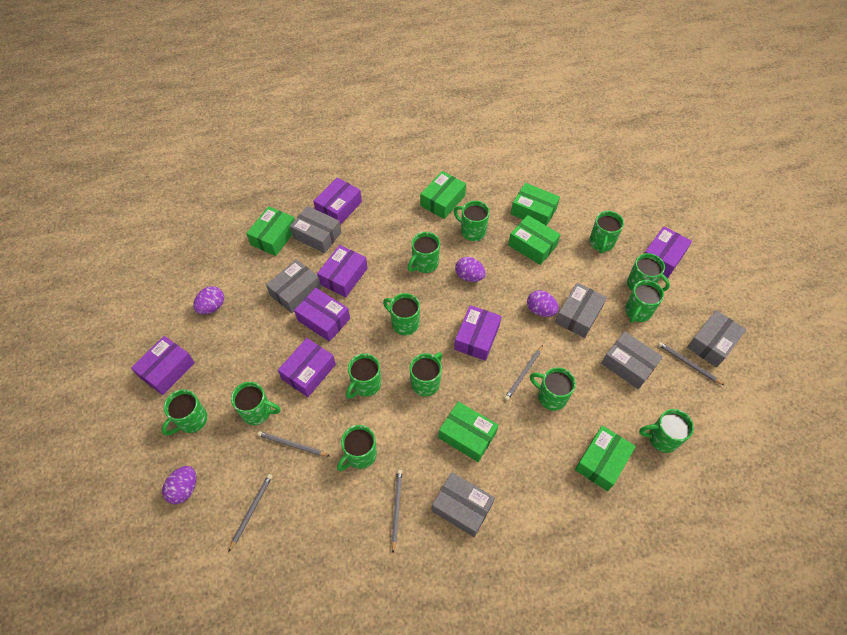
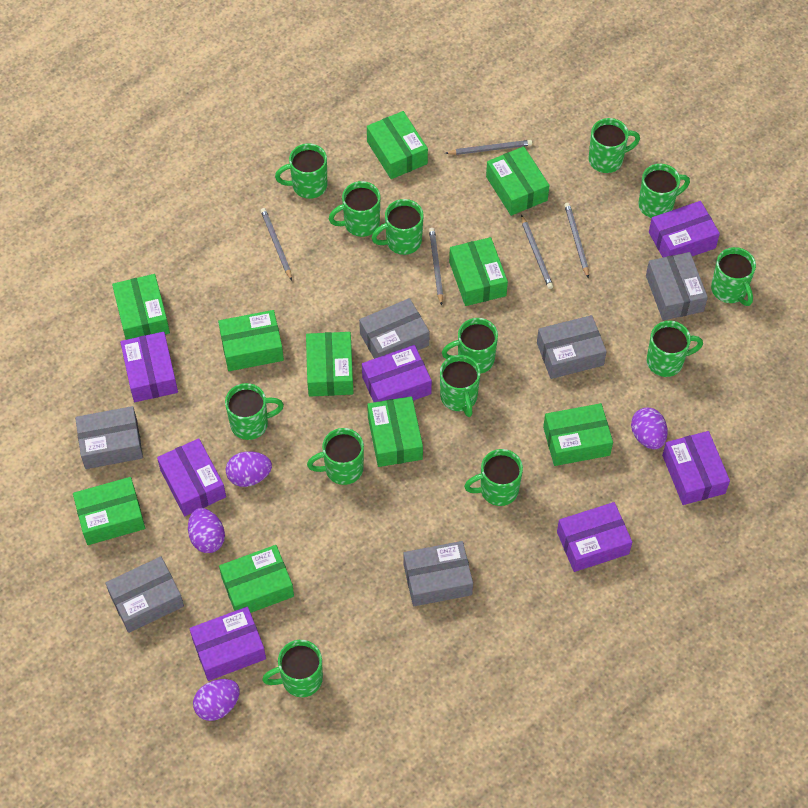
green box: [246,206,295,256] [420,171,466,219] [439,401,498,462] [508,215,561,265] [511,183,560,226] [575,426,636,491] = 6 -> [73,477,145,545] [112,274,170,340] [218,310,284,371] [219,545,294,613] [306,332,354,396] [367,111,428,179] [367,396,423,467] [449,237,508,306] [486,146,550,216] [543,403,613,466] = 10

